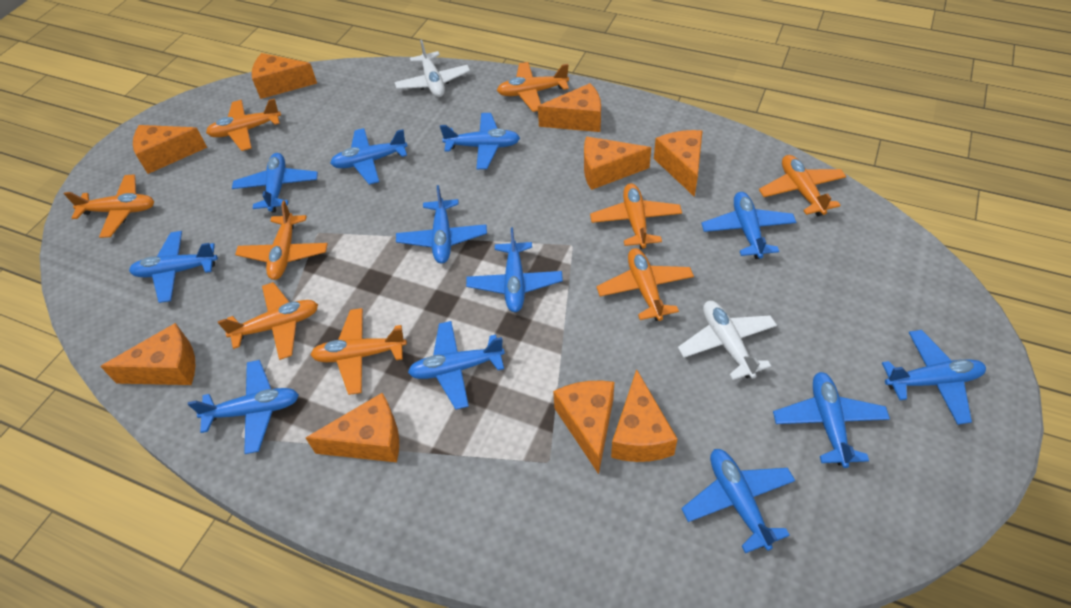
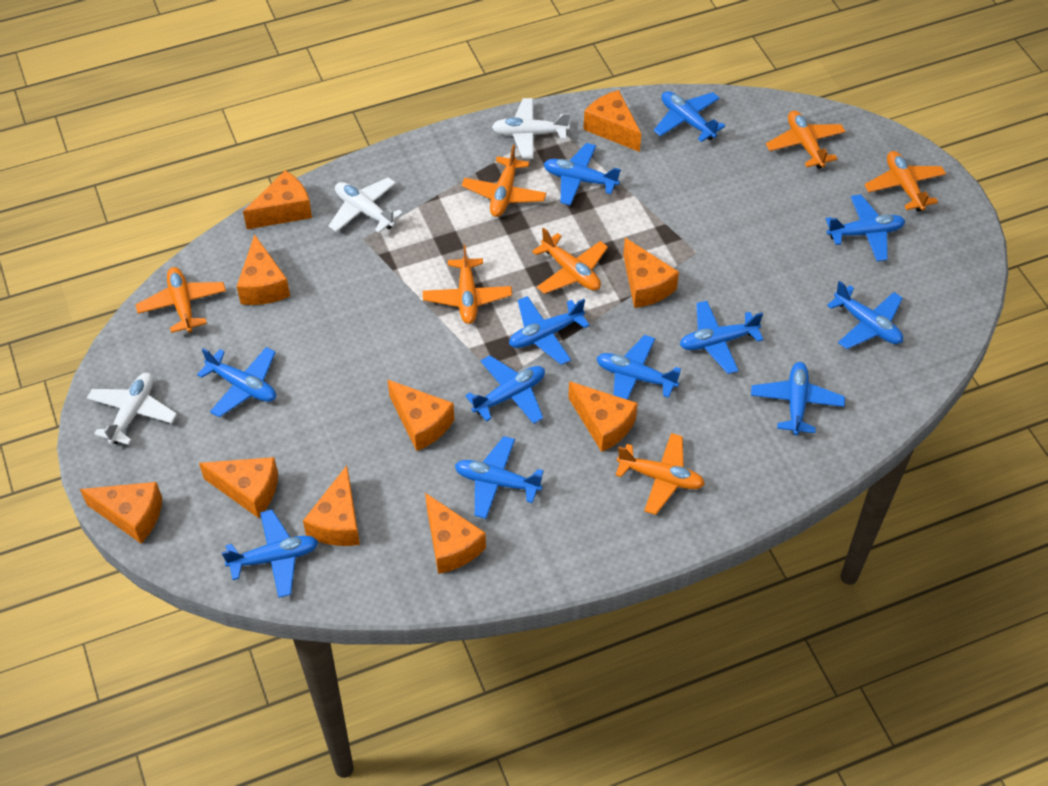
orange cheese: [100,323,196,385] [133,125,207,174] [252,53,317,99] [306,393,399,462] [538,83,601,132] [553,381,614,474] [584,136,651,190] [611,369,677,462] [654,130,702,197] = 9 -> [80,482,162,544] [199,457,278,518] [237,234,290,305] [243,170,312,229] [303,465,360,546] [388,380,454,451] [425,493,486,574] [568,381,638,452] [583,90,641,152] [623,238,679,308] = 10
orange plane: [64,175,154,238] [206,98,281,151] [218,282,318,360] [235,200,328,280] [311,308,407,395] [497,62,569,112] [590,183,682,249] [597,248,694,321] [759,155,847,216] = 9 -> [135,267,226,333] [423,245,512,324] [462,145,546,217] [532,228,608,294] [615,433,705,515] [766,111,846,169] [864,151,946,212] = 7
white plane: [394,39,470,97] [678,301,777,380] = 2 -> [87,373,177,445] [329,177,403,233] [492,98,570,159] = 3

